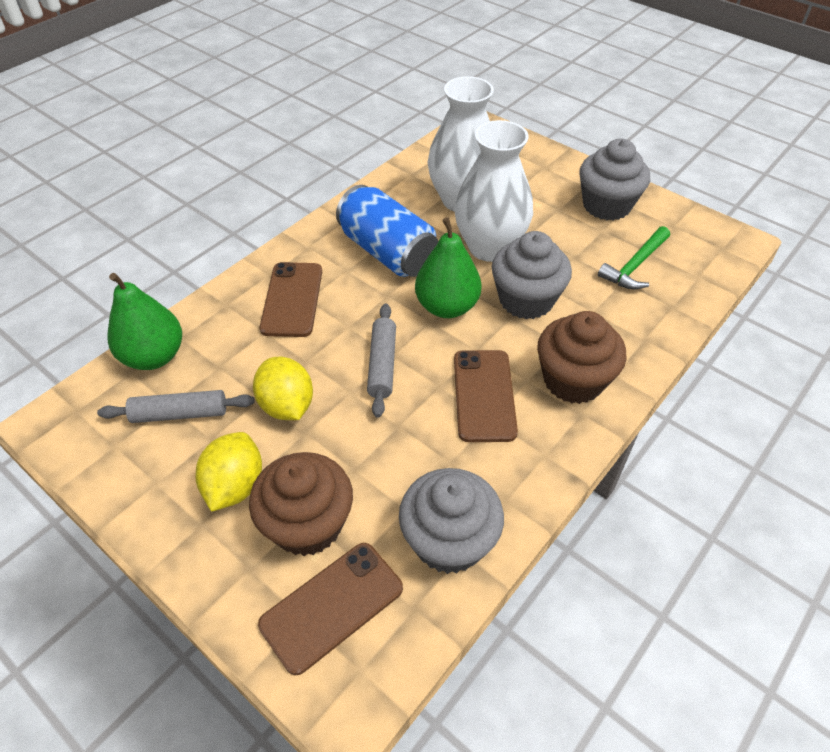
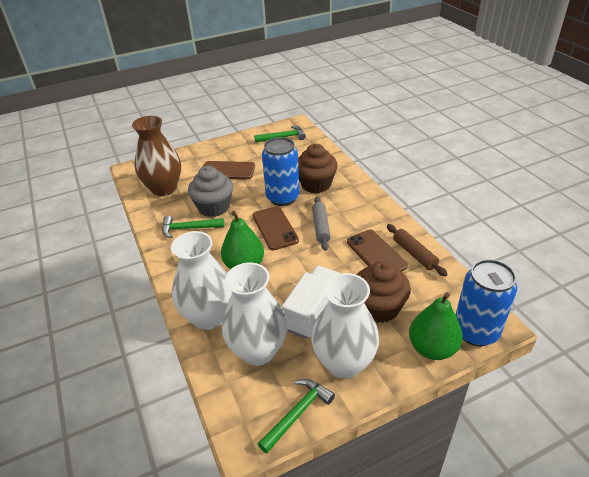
blue can: [336,185,439,277] = 1 -> [262,137,300,206] [456,259,517,346] = 2
brown rolling pin: none = 0 -> [387,224,448,277] = 1
brown vase: none = 0 -> [132,116,181,196] = 1
green hammer: [598,226,670,289] = 1 -> [162,215,224,238] [254,125,306,142] [258,379,335,453] = 3
grey cupcake: [399,468,504,574] [492,231,572,319] [579,139,650,220] = 3 -> [188,166,233,217] = 1
grey rolling pin: [97,390,255,423] [367,304,396,418] = 2 -> [312,196,331,251] = 1
white truck: none = 0 -> [282,266,341,339] = 1
white vase: [427,76,494,212] [454,120,533,262] = 2 -> [171,231,233,330] [222,262,287,366] [311,273,379,379] = 3
yellow lemon: [195,432,262,512] [253,357,313,420] = 2 -> none = 0

